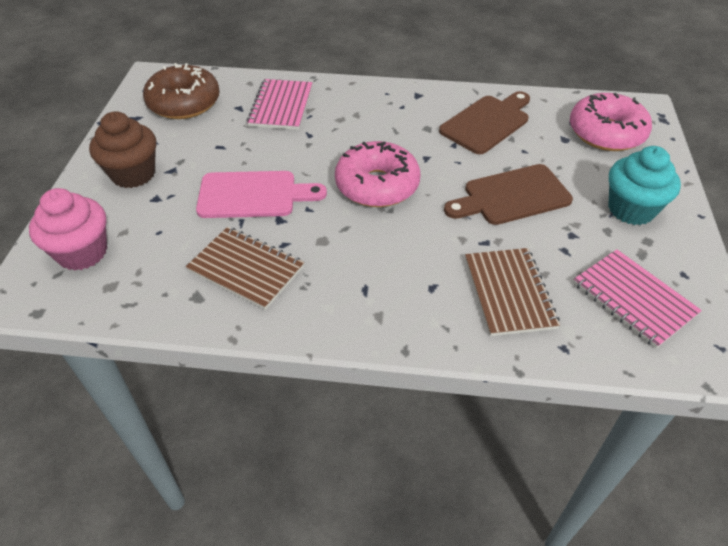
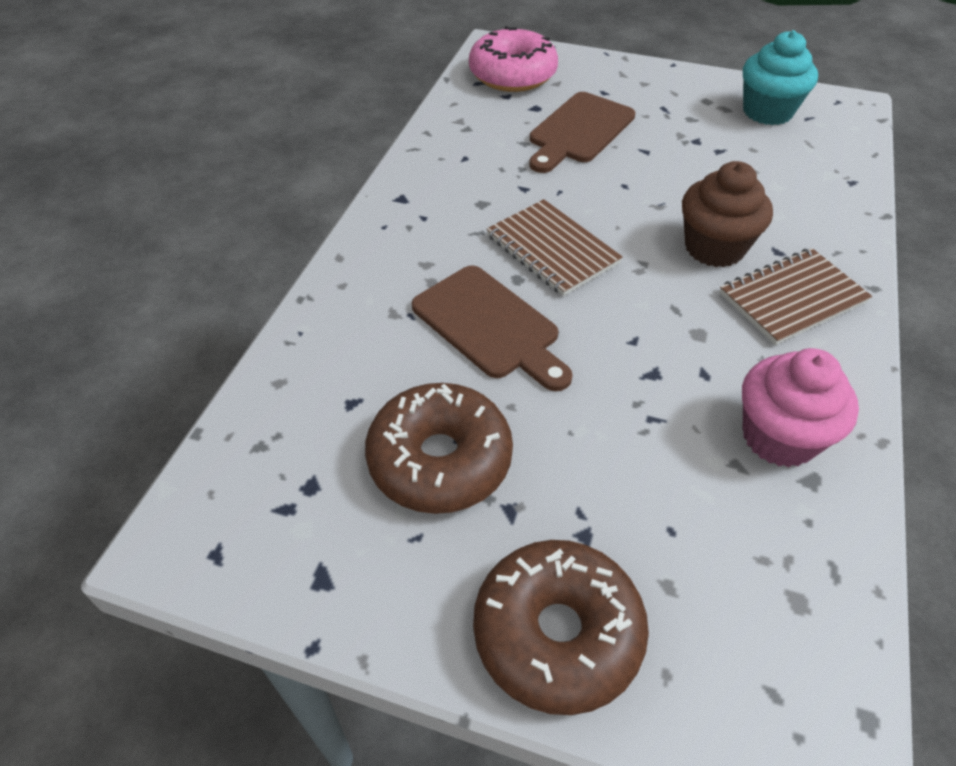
brown donut: [143,63,220,119] = 1 -> [365,383,513,514] [473,540,649,715] = 2
pink cutting board: [196,171,327,218] = 1 -> none = 0
pink donut: [335,141,420,207] [570,93,652,151] = 2 -> [469,26,558,92] = 1
pink notebook: [247,79,312,130] [573,249,702,348] = 2 -> none = 0

